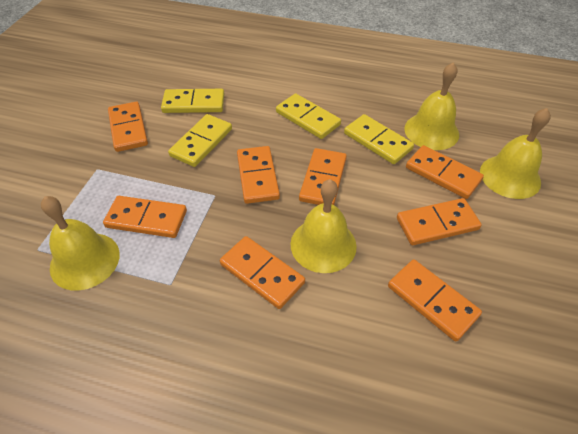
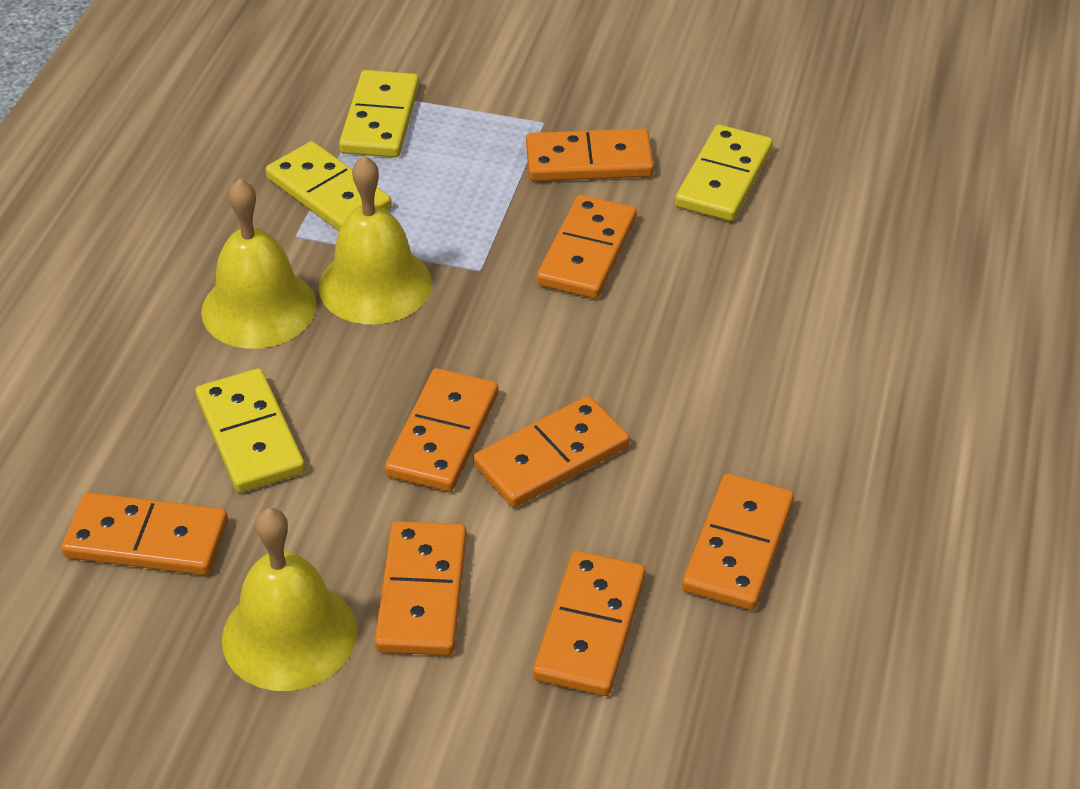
yellow bell: [41,196,120,291] [290,179,357,273] [404,62,459,150] [480,108,551,199] = 4 -> [201,178,317,349] [222,508,357,691] [318,156,432,324] = 3

